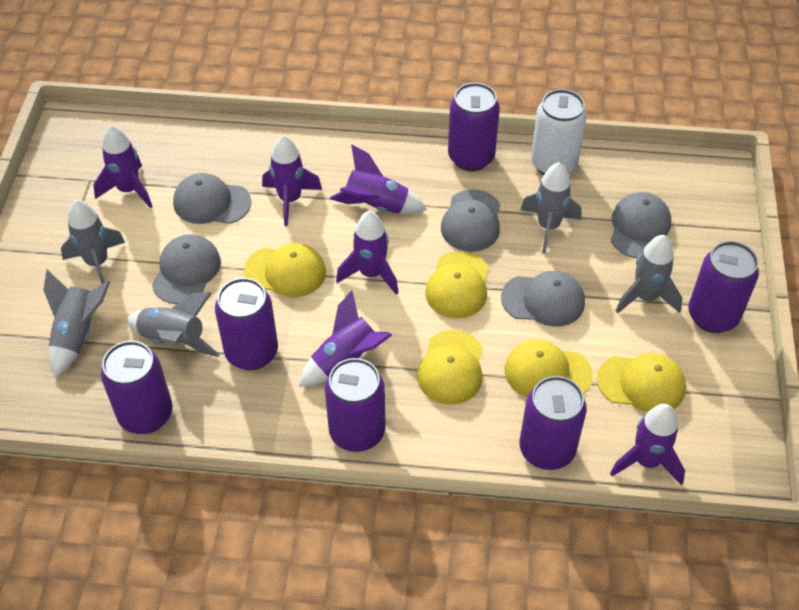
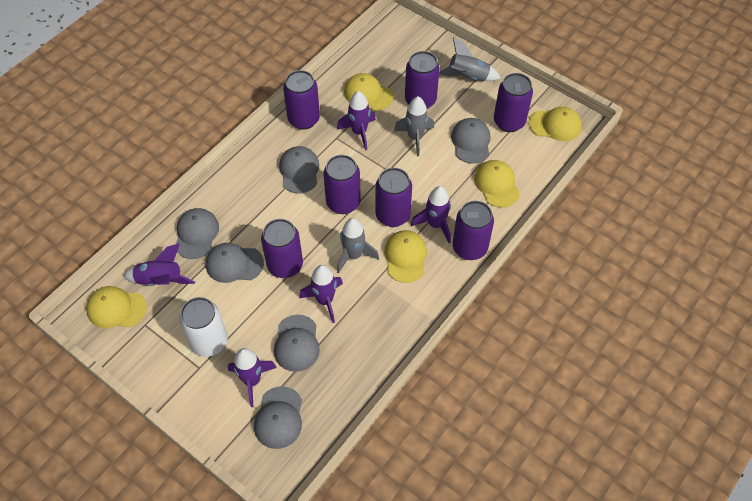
grey cap: [152,234,221,304] [173,173,251,224] [441,189,500,252] [501,271,585,327] [611,192,671,258] = 5 -> [176,208,219,259] [206,243,264,283] [254,386,302,449] [274,315,320,372] [279,146,319,194] [451,118,490,164] = 6
grey rocket: [43,269,110,378] [61,200,125,284] [126,292,220,357] [520,162,582,254] [615,235,682,314] = 5 -> [337,218,379,274] [394,96,434,156] [439,37,501,81] = 3
purple can: [101,341,173,434] [215,278,278,370] [325,358,386,452] [448,83,500,171] [520,376,587,470] [688,241,759,333] = 6 -> [261,219,303,278] [283,70,320,130] [323,155,361,214] [376,168,412,227] [405,51,440,109] [453,201,494,260] [494,73,533,132] = 7
purple rocket: [93,125,153,208] [262,135,322,226] [299,290,392,387] [330,145,427,214] [336,211,399,295] [610,404,685,485] = 6 -> [123,243,195,286] [228,348,277,407] [299,265,343,323] [337,91,376,150] [411,186,451,243] = 5

